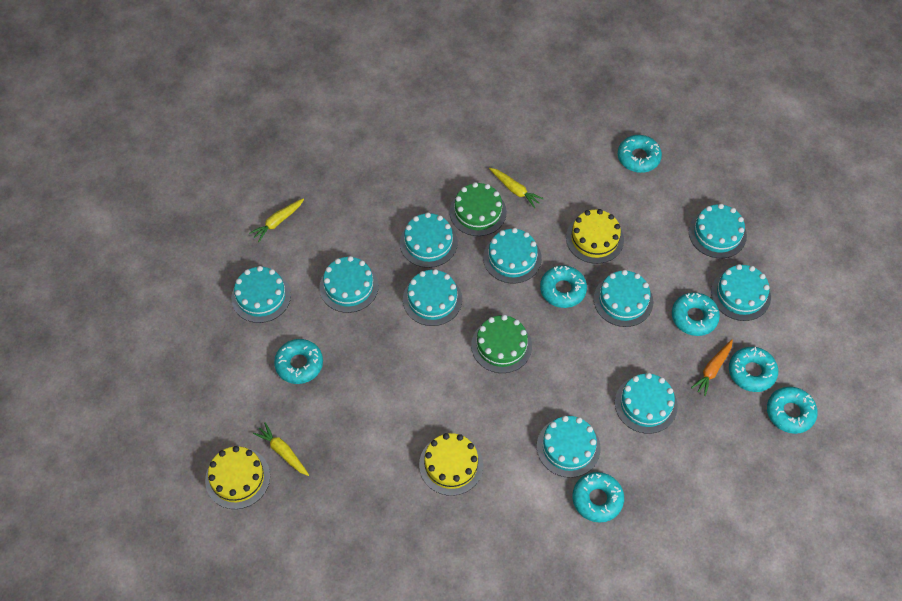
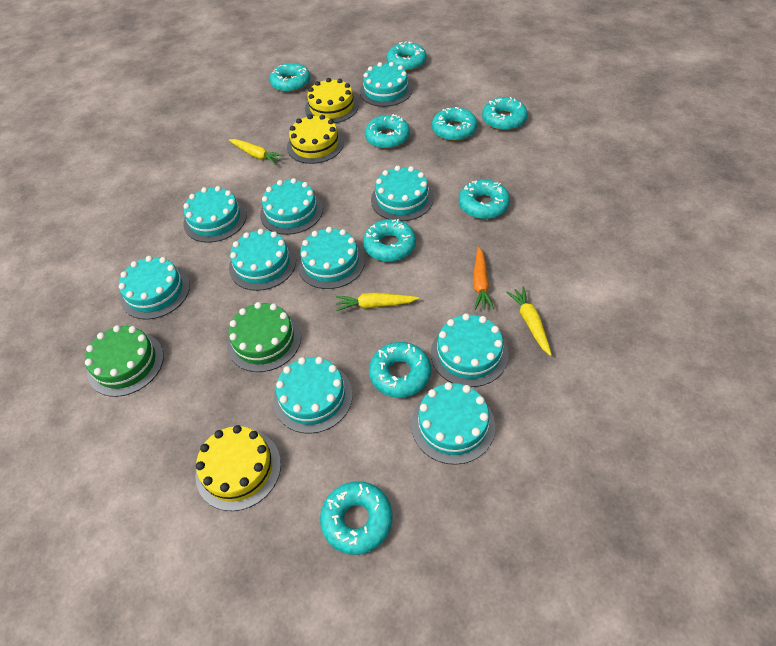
turquoise donut: [274,339,323,384] [540,265,587,308] [572,472,624,523] [618,135,662,173] [672,292,720,336] [729,347,778,392] [767,387,818,434] = 7 -> [270,63,311,92] [320,481,393,555] [363,219,416,262] [365,114,410,149] [369,342,431,398] [386,42,427,71] [432,107,477,141] [459,180,510,219] [482,97,528,130] = 9

